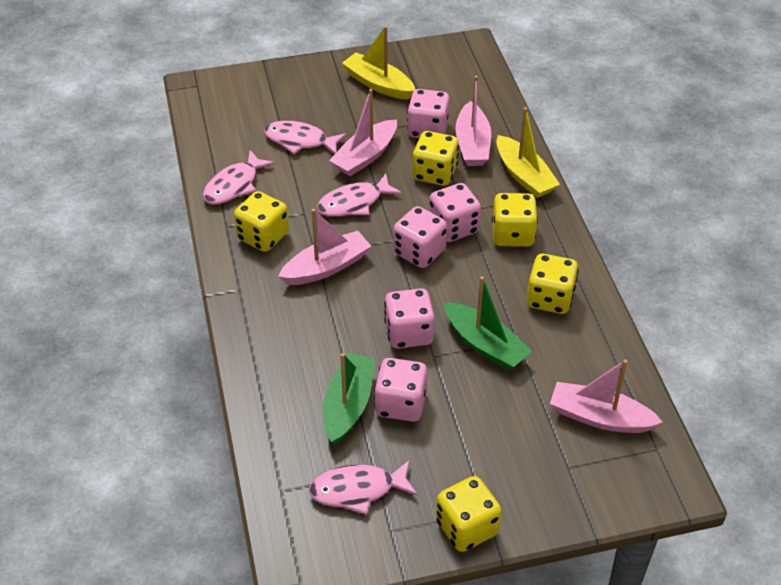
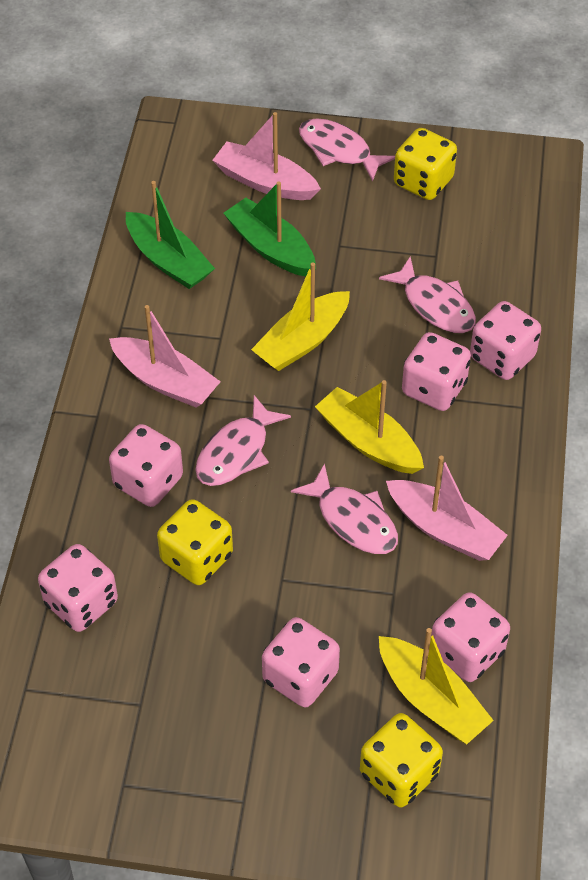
pink boat: [278,209,371,285] [329,89,397,176] [455,75,491,166] [550,359,663,433] = 4 -> [109,305,221,407] [212,112,321,200] [386,456,508,561] = 3
pink dice: [374,358,427,422] [384,288,435,349] [393,206,447,268] [407,89,450,138] [429,183,481,242] = 5 -> [38,544,118,632] [109,424,183,507] [262,617,340,707] [402,332,471,411] [431,592,510,682] [470,301,541,380] = 6
yellow boat: [342,26,416,100] [496,107,560,198] = 2 -> [251,263,350,371] [315,380,424,474] [379,628,494,744] = 3
yellow dice: [234,191,289,252] [413,131,459,186] [436,476,502,552] [492,193,538,247] [527,254,579,314] = 5 -> [157,499,233,585] [360,713,443,807] [394,128,457,200] = 3

